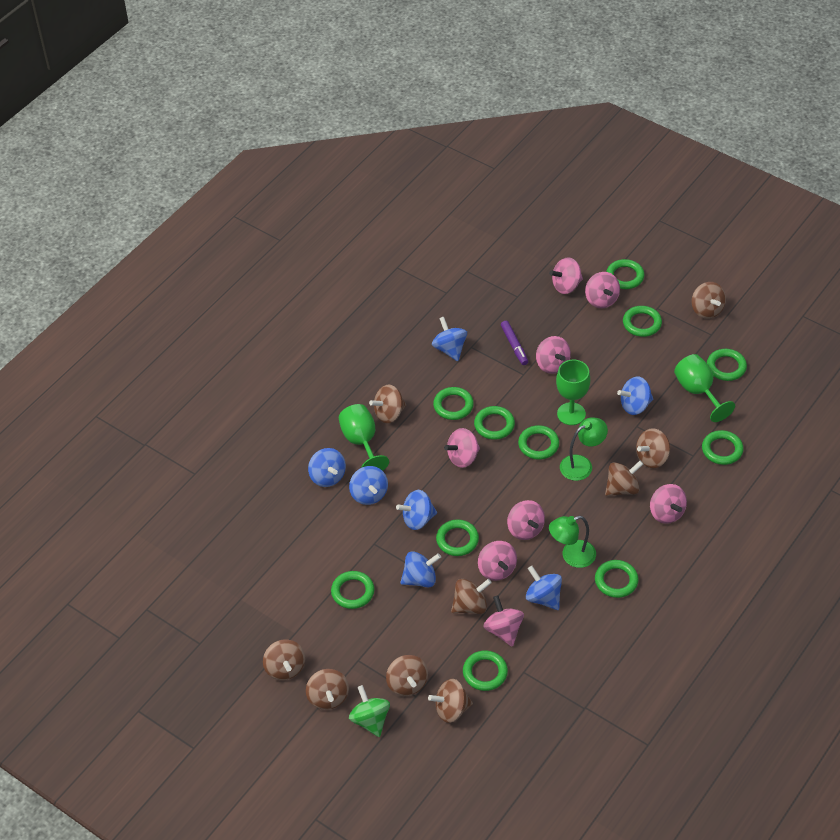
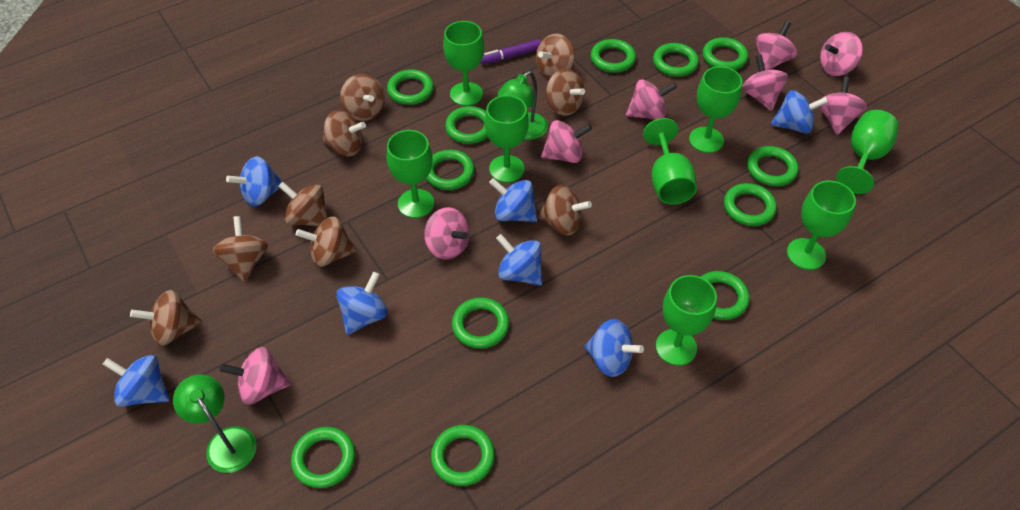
green goblet: [339,404,389,471] [556,360,590,425] [674,354,735,422] = 3 -> [387,130,434,218] [443,21,484,106] [485,95,529,183] [643,118,697,205] [656,275,717,365] [689,66,742,153] [787,181,856,270] [836,110,899,194] = 8
green ring: [331,571,374,609] [433,387,474,420] [436,520,479,556] [463,650,508,691] [474,406,515,440] [518,425,559,460] [595,560,639,598] [606,259,645,289] [623,306,662,337] [702,430,744,465] [707,349,747,381] = 11 -> [291,427,355,488] [387,69,434,105] [426,150,475,190] [431,425,495,486] [445,106,488,144] [452,297,509,349] [591,39,636,73] [653,43,699,77] [701,271,750,320] [703,37,748,70] [724,183,777,226] [747,146,798,186] = 12
green spinning top: [349,685,390,737] = 1 -> none = 0

